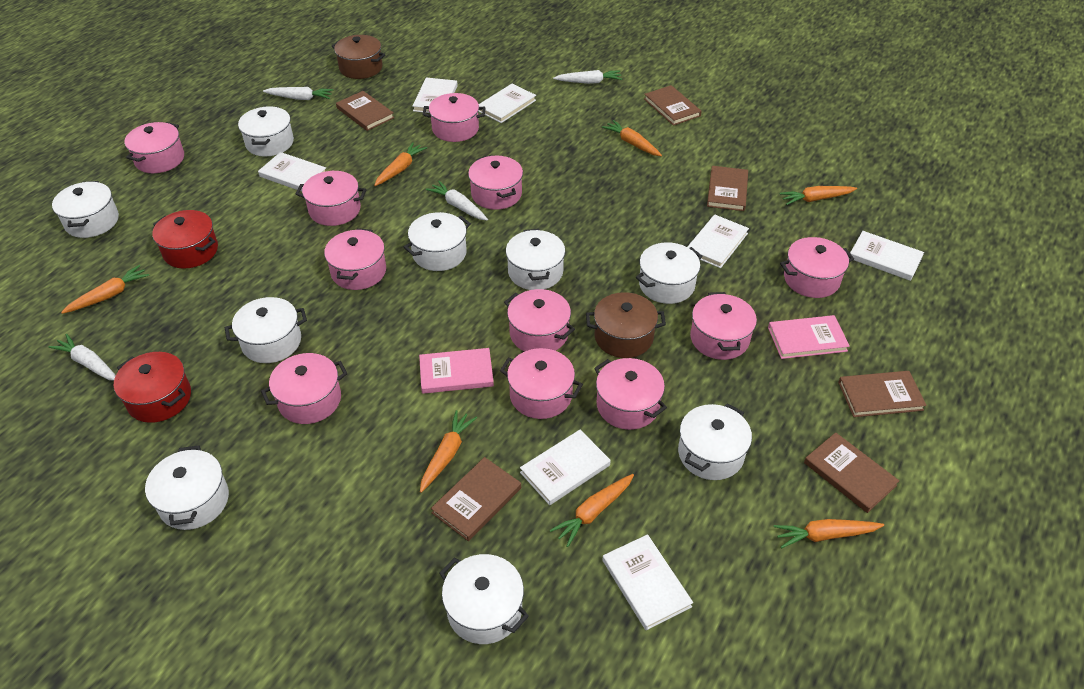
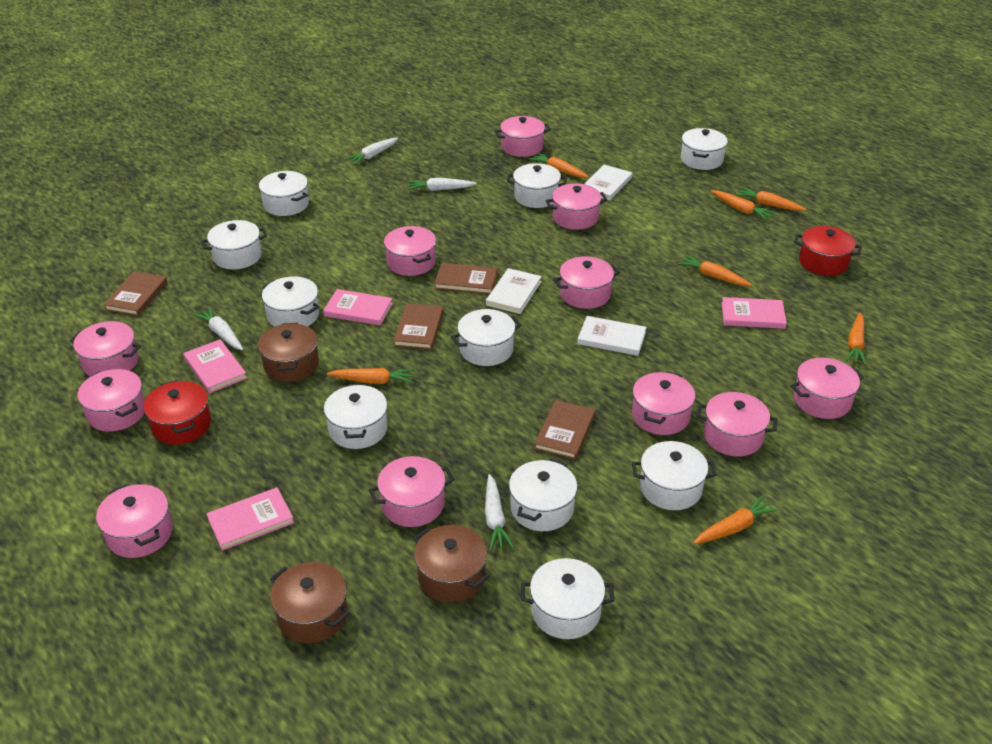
brown book: [336,91,394,131] [431,457,521,541] [644,85,702,126] [707,166,748,211] [804,432,899,513] [838,371,927,417] = 6 -> [104,271,167,316] [393,303,443,350] [434,263,498,294] [534,400,596,460] = 4
brown pot: [331,35,385,79] [586,292,666,358] = 2 -> [258,323,319,382] [270,562,350,643] [413,525,490,602] = 3
pink book: [419,348,494,394] [768,315,850,359] = 2 -> [184,339,247,393] [207,487,294,551] [323,289,393,326] [721,297,787,329] = 4
white book: [258,152,326,192] [412,77,458,113] [478,84,536,123] [520,430,611,505] [602,534,693,630] [687,215,749,268] [848,231,924,281] = 7 -> [486,268,542,314] [577,316,646,356] [585,164,632,201] = 3
white pot: [52,181,119,238] [145,446,229,530] [225,297,307,363] [238,106,294,157] [404,212,471,271] [439,554,529,644] [506,229,565,290] [636,242,703,304] [678,404,752,480] = 9 -> [201,220,267,270] [259,171,309,216] [262,277,319,327] [324,384,388,449] [451,309,521,366] [507,163,567,208] [509,459,577,531] [521,558,614,639] [632,441,717,510] [681,128,728,170] = 10

